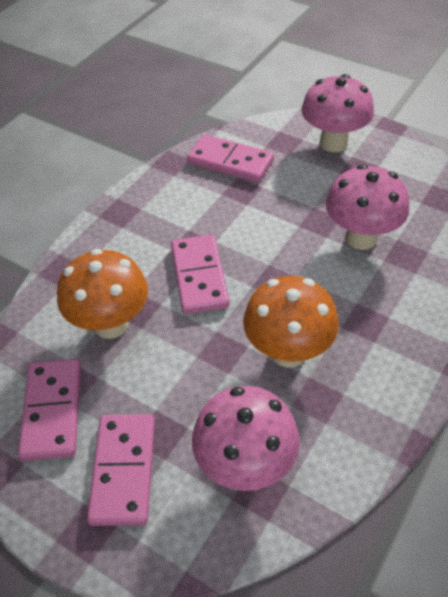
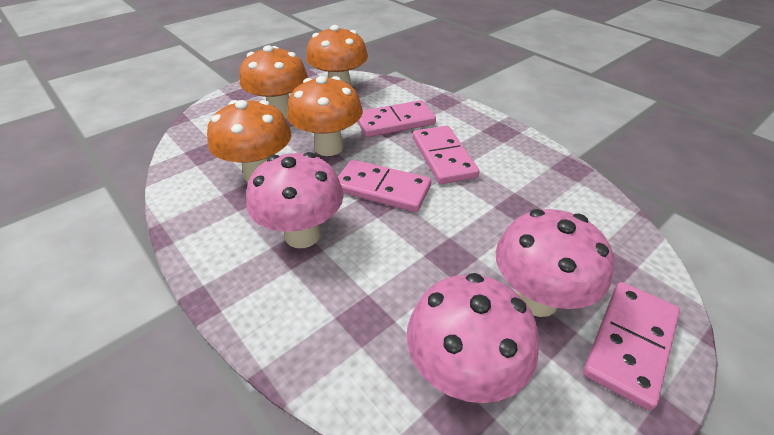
orange mushroom: [57,249,148,339] [243,276,339,368] = 2 -> [207,100,291,182] [239,45,308,119] [287,76,363,156] [306,25,368,85] = 4

